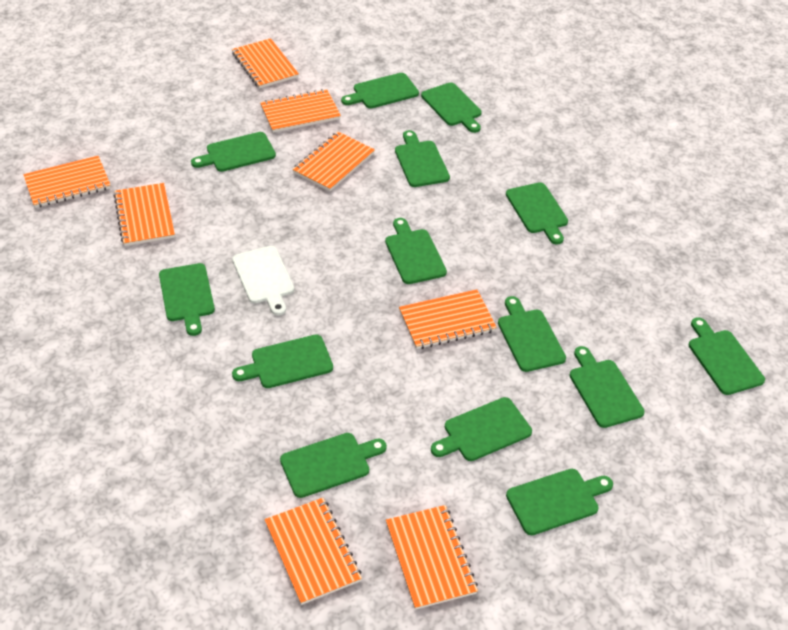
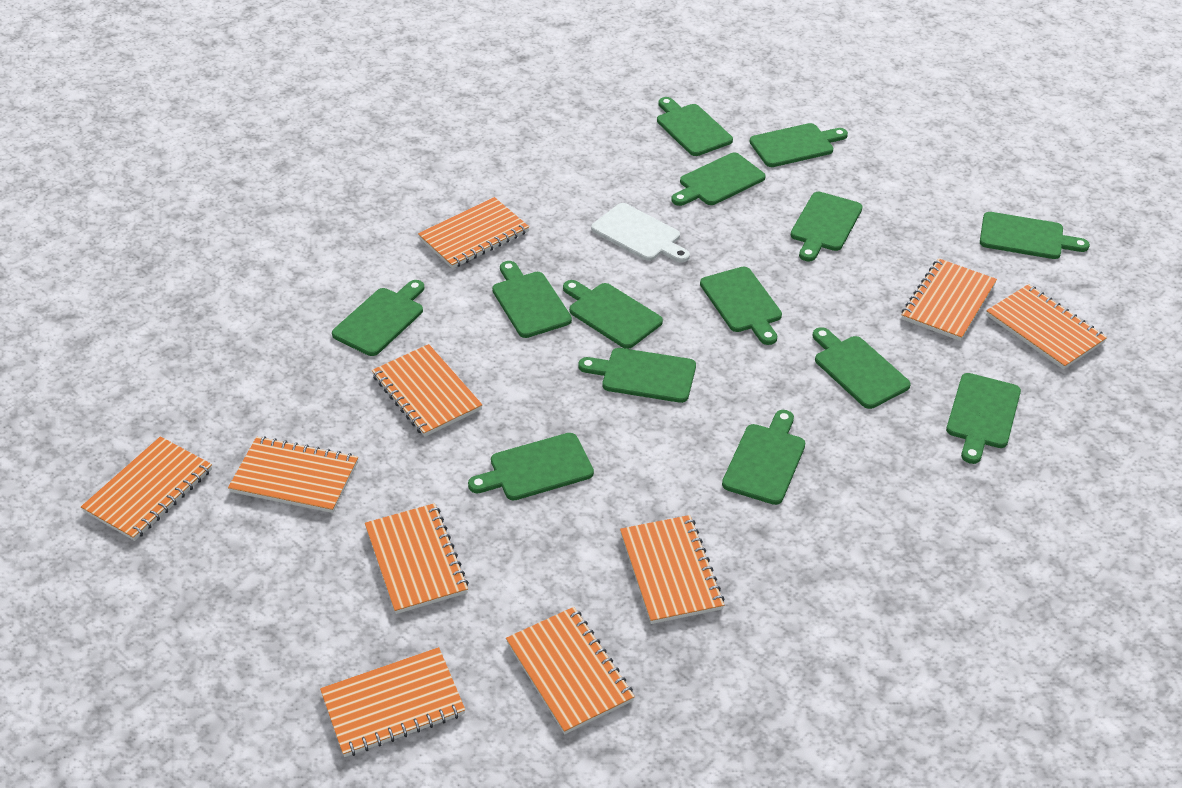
orange notebook: [23,156,111,208] [113,183,175,246] [232,38,299,89] [260,89,341,133] [265,498,362,605] [292,132,375,191] [386,505,478,610] [399,289,497,349] = 8 -> [81,436,212,541] [228,436,358,513] [320,647,465,757] [365,503,469,614] [372,344,482,437] [418,197,529,269] [506,607,635,734] [620,515,724,624] [902,258,997,341] [986,284,1107,370] = 10

